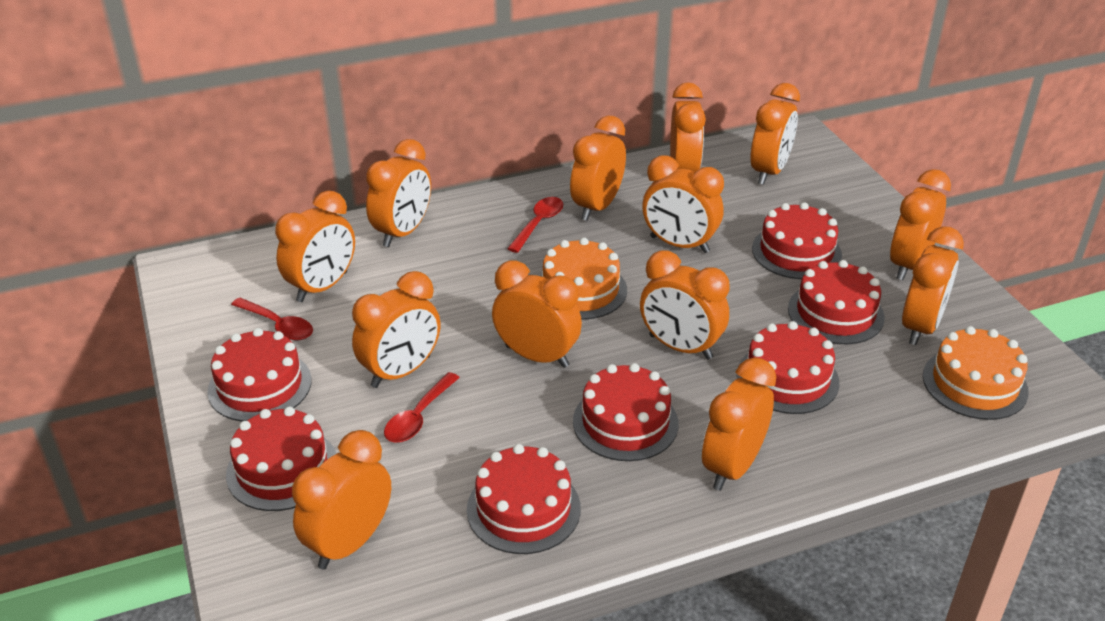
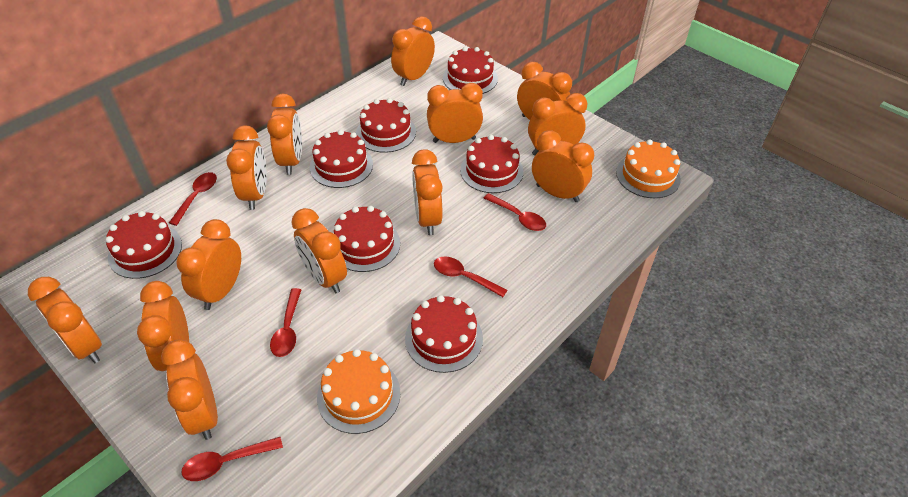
red spoon: [231,298,313,340] [384,372,460,443] [507,197,563,253] = 3 -> [169,172,217,226] [181,437,283,481] [270,288,301,357] [434,256,507,297] [484,193,546,231] = 5

